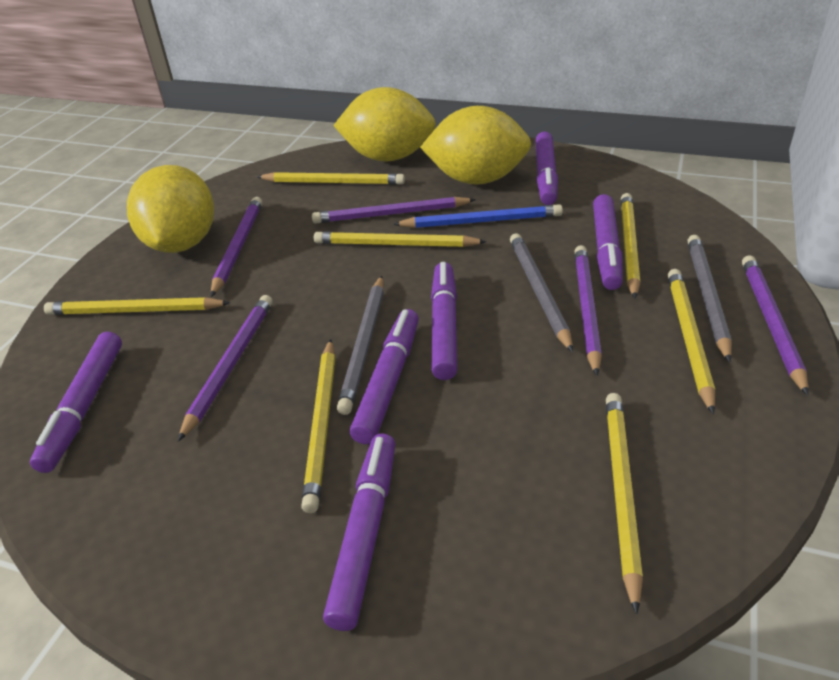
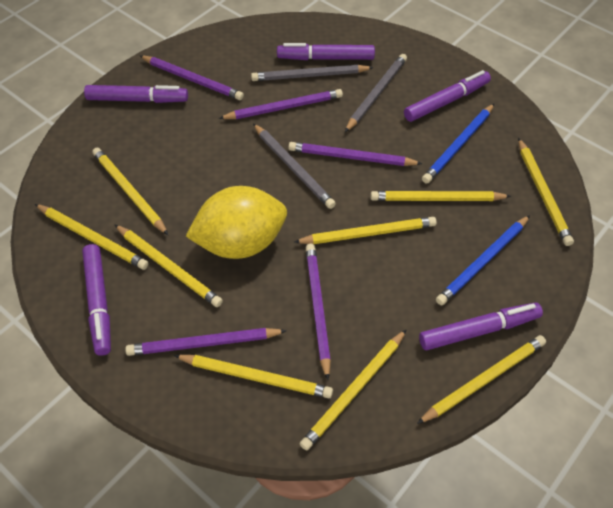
blue pencil: [393,204,563,228] = 1 -> [422,104,494,184] [436,215,530,305] = 2
purple marker: [30,332,122,473] [323,433,395,631] [350,309,419,444] [431,262,458,380] [535,132,558,205] [593,194,623,290] = 6 -> [82,244,111,356] [84,85,188,103] [277,43,375,60] [404,70,491,122] [419,303,543,350] = 5
yellow lemon: [127,165,214,253] [333,87,436,161] [420,106,531,185] = 3 -> [186,186,287,259] = 1
yellow pencil: [44,297,230,315] [257,172,405,185] [301,339,335,513] [314,231,487,247] [606,393,643,615] [621,193,640,299] [668,269,715,414] = 7 -> [35,204,149,270] [92,148,168,235] [114,224,223,307] [174,355,333,398] [294,217,437,244] [300,329,407,451] [370,191,511,201] [417,335,546,424] [518,138,574,246] = 9

